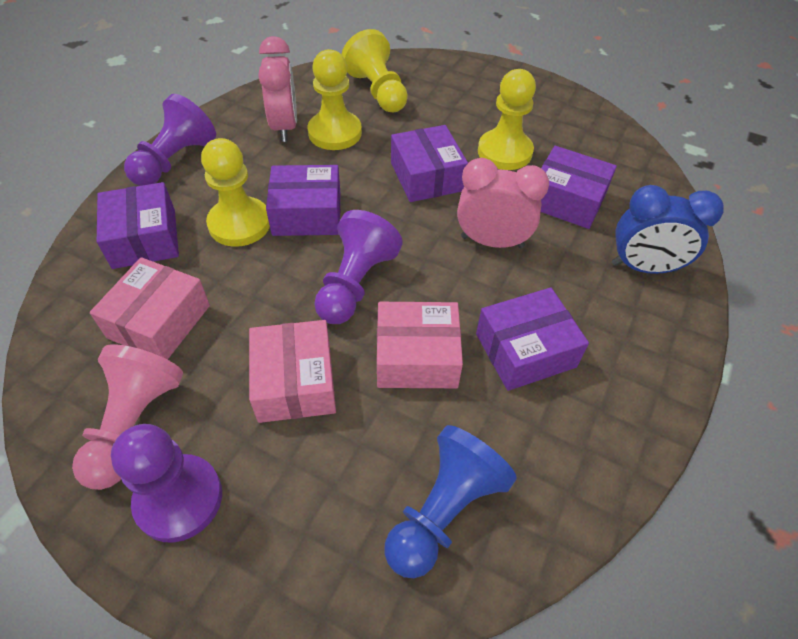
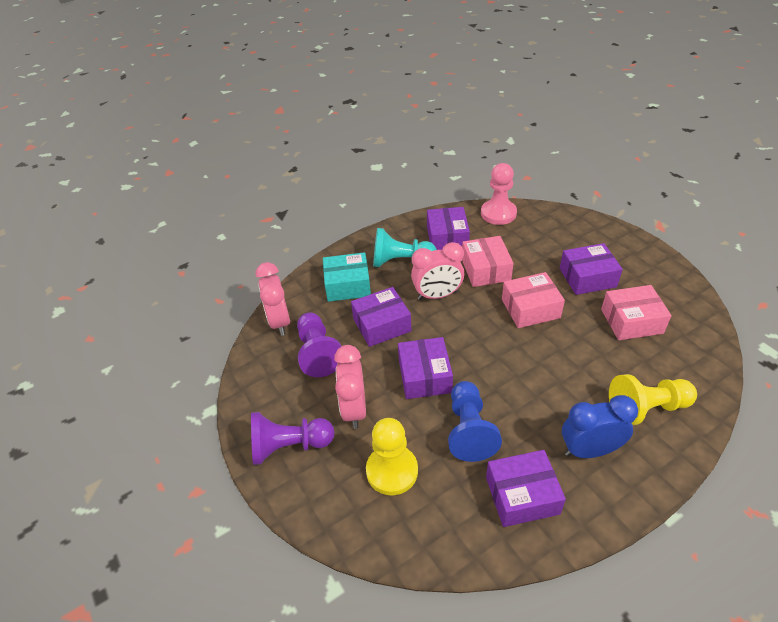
pink clock: [258,36,297,142] [457,158,549,248] = 2 -> [256,262,290,336] [334,345,366,429] [411,242,464,300] = 3
purple pawn: [111,424,222,543] [124,94,216,186] [314,210,403,324] = 3 -> [251,412,334,465] [297,312,341,377] = 2
turquoise box: none = 0 -> [323,252,371,302] = 1
turquoise pawn: none = 0 -> [373,228,437,267] = 1
yellow pawn: [201,138,270,247] [308,49,362,150] [341,29,408,112] [478,69,536,170] = 4 -> [366,418,418,495] [609,374,697,425] = 2

